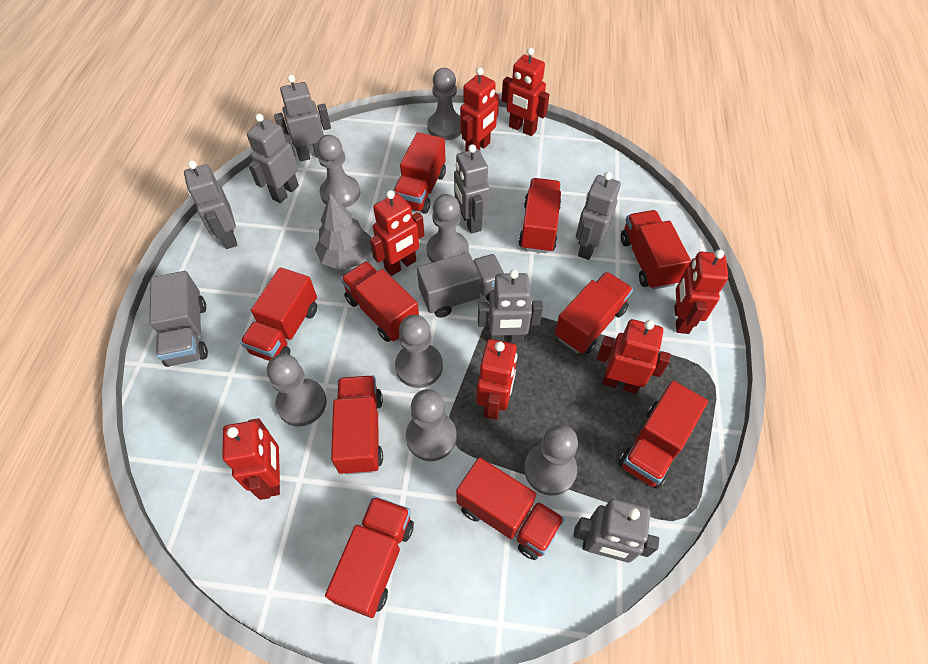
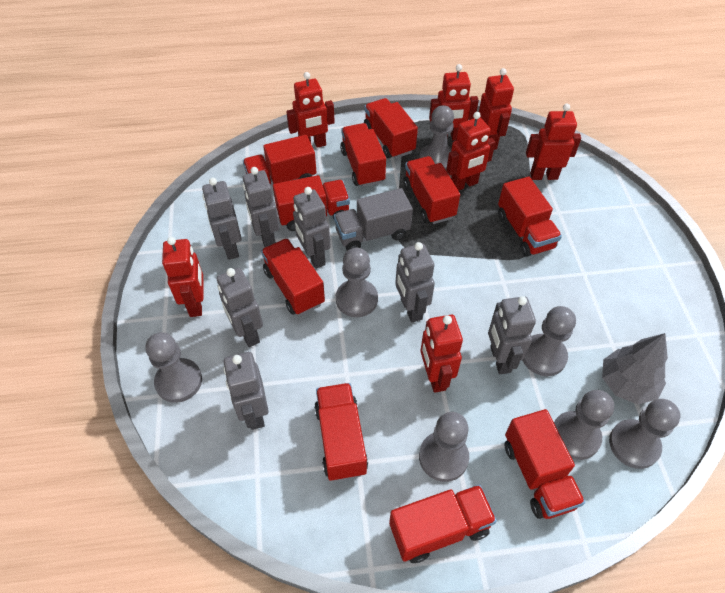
grey truck: [149,271,208,367] [417,252,504,318] = 2 -> [334,188,413,251] = 1

